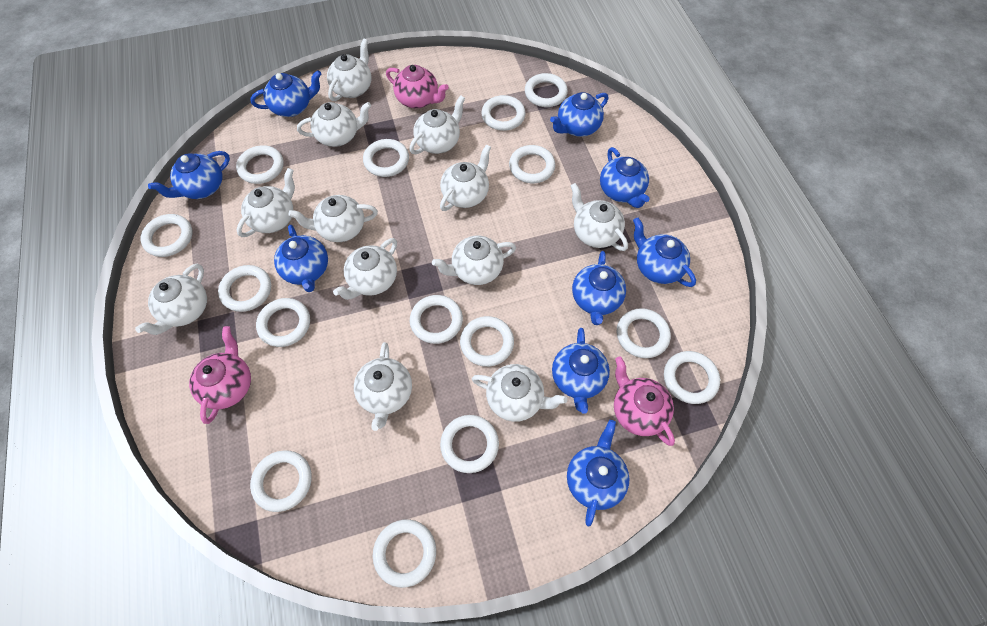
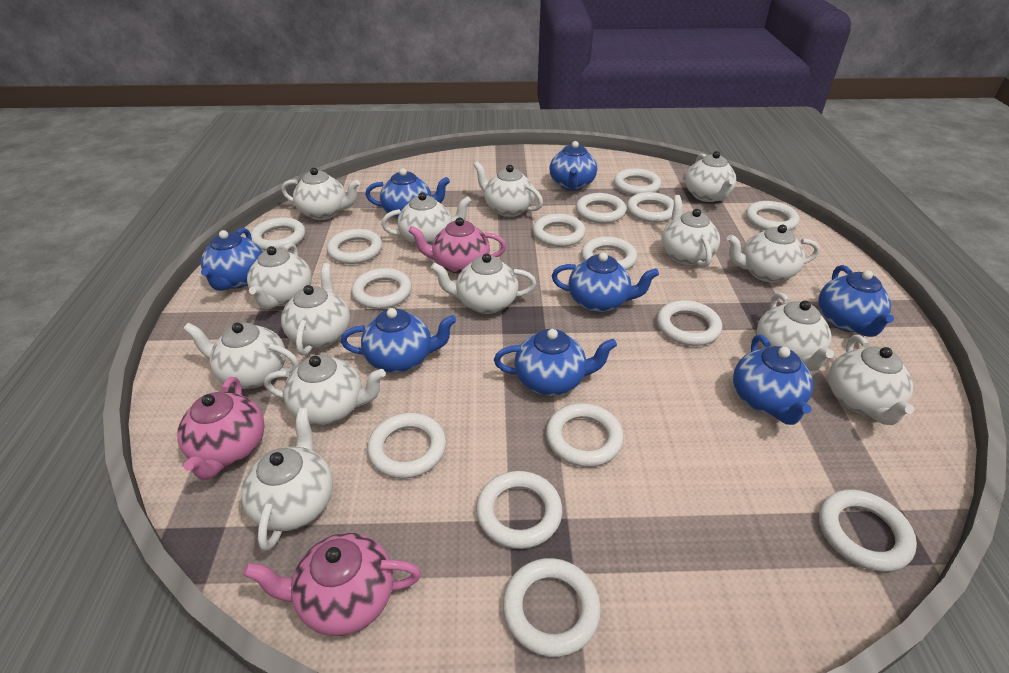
blue teapot: [148,151,230,199] [250,70,321,117] [274,225,328,292] [550,92,608,137] [552,328,610,414] [567,420,630,527] [572,251,626,325] [600,147,650,208] [633,218,696,287] = 9 -> [201,228,262,291] [341,308,456,373] [365,168,450,219] [494,329,617,396] [549,141,597,191] [552,252,659,313] [733,334,813,425] [818,265,894,337] = 8
white teapot: [135,263,207,335] [237,168,295,237] [289,195,378,242] [297,102,371,147] [327,38,371,101] [333,238,397,300] [354,342,412,431] [409,95,465,154] [432,236,516,285] [440,144,491,211] [472,364,567,422] [571,183,628,251] = 12 -> [183,323,299,389] [241,408,333,551] [247,243,312,309] [264,355,386,425] [281,168,360,220] [281,263,350,356] [381,192,471,245] [431,254,536,314] [474,161,543,217] [662,195,720,268] [685,151,736,202] [727,225,820,282] [757,292,834,371] [829,335,915,425] = 14

